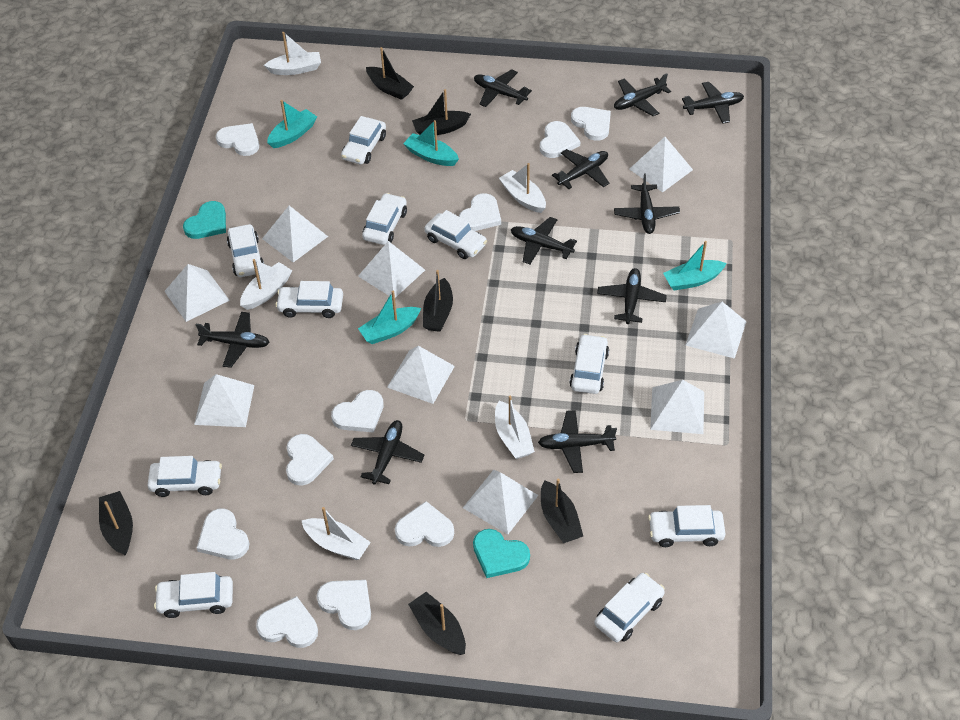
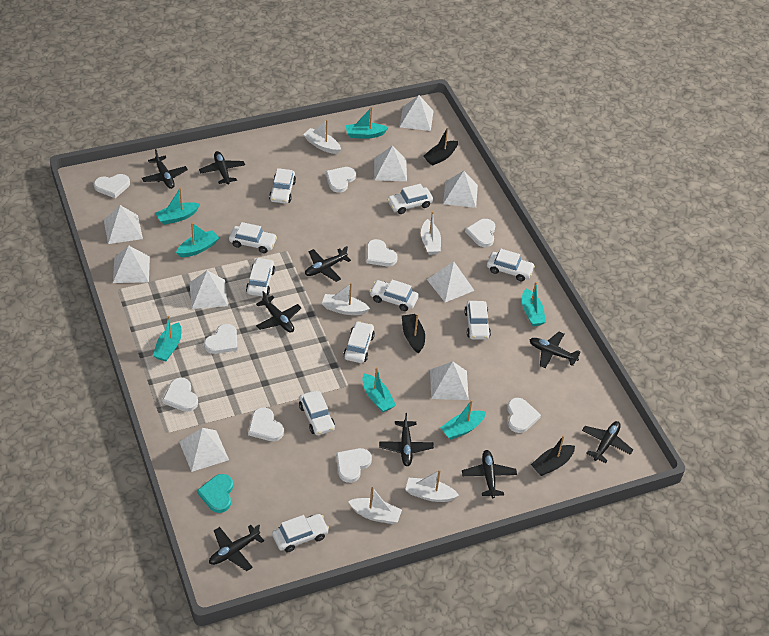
black boat: [99,491,133,555] [366,47,414,100] [408,592,466,655] [412,89,471,136] [423,270,453,332] [541,479,583,543] = 6 -> [402,314,425,354] [424,127,458,166] [531,435,575,476] = 3
black plane: [196,312,270,368] [351,420,424,485] [474,69,532,107] [511,217,577,264] [538,410,617,473] [552,149,609,189] [597,268,667,324] [614,73,671,116] [614,173,680,234] [682,82,744,124] = 10 -> [142,149,188,189] [199,151,245,184] [209,525,264,571] [256,291,301,333] [305,246,351,282] [379,413,434,466] [462,450,517,498] [530,332,581,368] [582,421,633,463] = 9
turquoise boat: [267,100,317,148] [358,291,421,344] [403,120,459,166] [663,241,727,291] = 4 -> [153,316,181,361] [155,187,200,225] [176,222,219,257] [346,107,388,139] [362,367,396,412] [440,400,486,440] [522,282,546,326] = 7
turquoise heart: [183,201,226,239] [473,529,530,578] = 2 -> [197,474,233,513] = 1
white heart: [197,508,250,559] [216,123,259,156] [256,596,318,648] [286,434,334,486] [317,580,371,630] [331,390,384,433] [395,501,454,547] [459,193,501,231] [540,121,580,158] [571,107,611,141] = 10 -> [94,174,130,198] [162,378,198,412] [204,324,237,354] [248,407,284,441] [326,167,356,192] [336,448,372,483] [366,239,398,266] [465,219,495,247] [507,398,541,433] = 9

